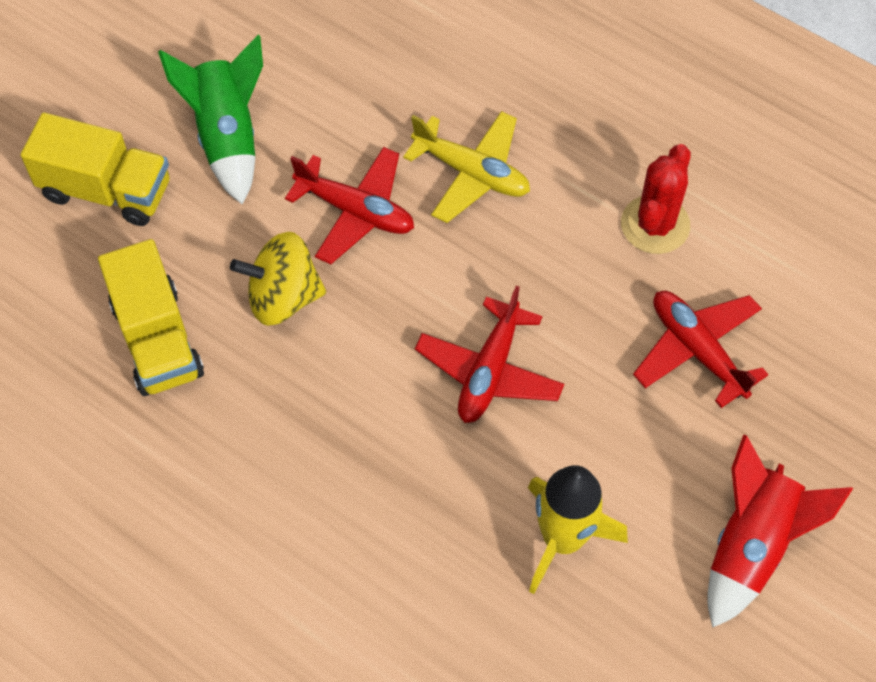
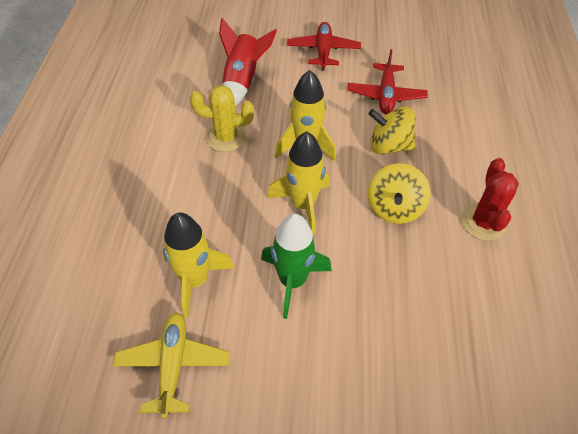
red plane: [285,147,414,264] [415,286,564,423] [633,291,769,408] = 3 -> [287,22,361,71] [347,49,428,114] = 2
yellow cactus: none = 0 -> [190,85,254,152] = 1
yellow rocket: [528,465,628,594] = 1 -> [163,213,235,319] [267,131,330,235] [274,70,336,162] = 3
yellow spinning top: [230,232,326,326] = 1 -> [368,163,431,224] [369,107,416,154] = 2
yellow truck: [21,113,170,226] [98,239,204,396] = 2 -> none = 0

